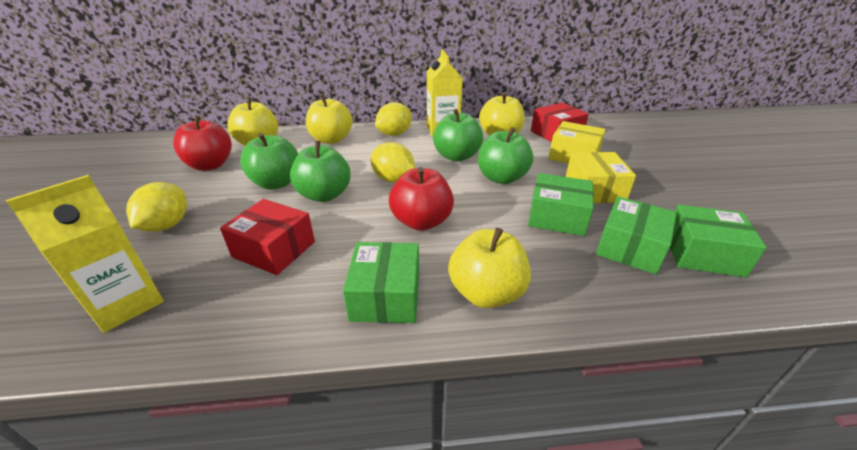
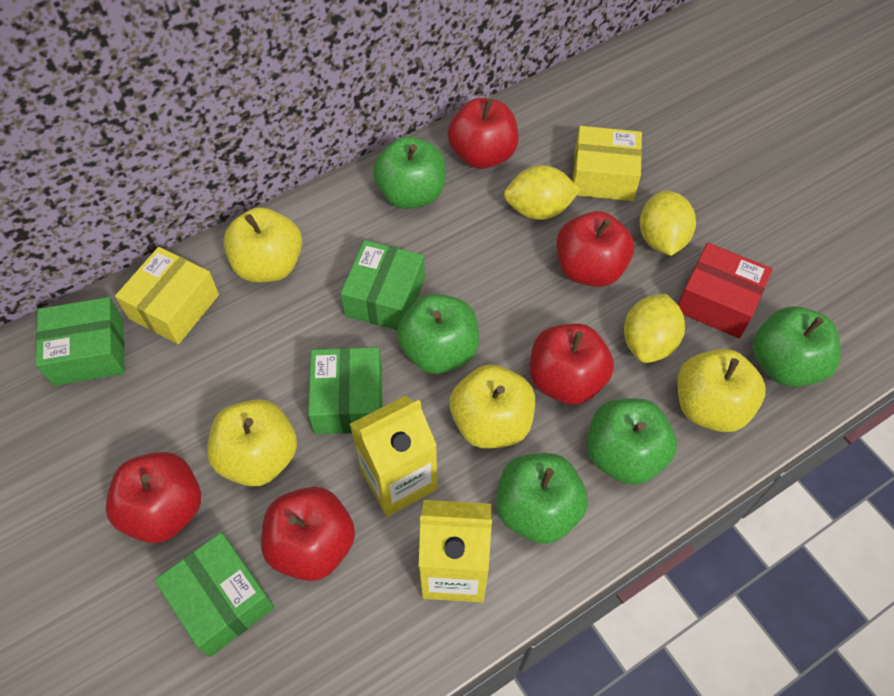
green apple: [240,133,298,189] [290,141,351,202] [433,109,483,162] [478,127,533,184] = 4 -> [373,136,446,209] [397,294,479,374] [496,453,588,544] [587,398,677,485] [753,307,841,387] = 5
red apple: [173,115,232,171] [389,167,454,231] = 2 -> [106,452,201,543] [261,487,355,581] [447,98,519,169] [530,323,614,405] [556,211,634,287] = 5
red box: [220,199,315,275] [531,102,589,142] = 2 -> [678,243,772,338] = 1

